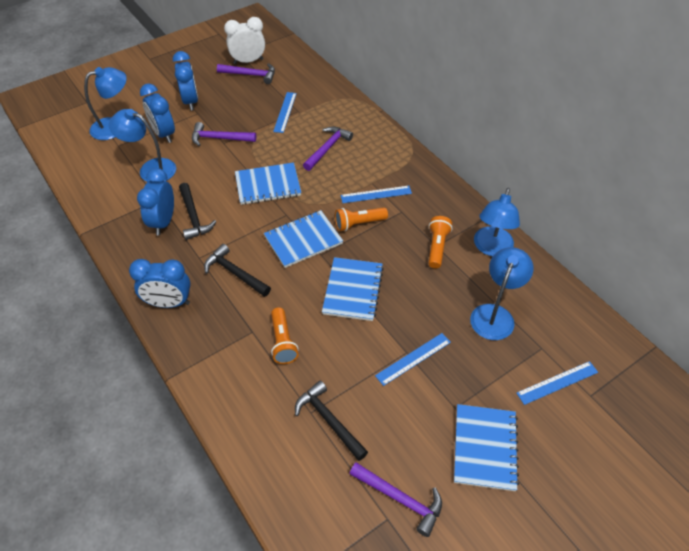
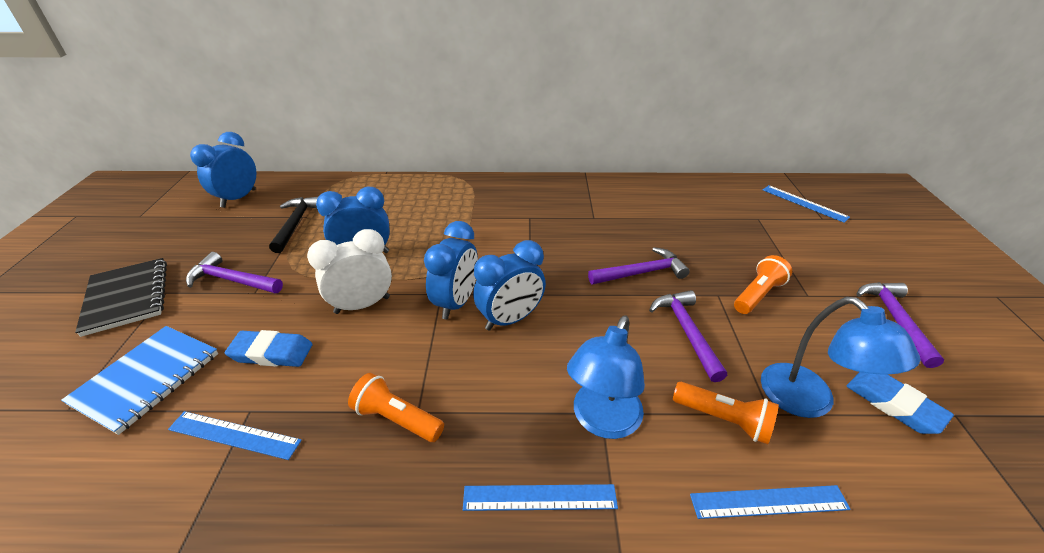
black hammer: [179,183,216,240] [204,244,271,297] [295,380,368,461] = 3 -> [269,197,318,253] = 1
black notebook: none = 0 -> [75,258,167,337] = 1
blue eraser: none = 0 -> [225,330,313,367] [847,372,954,434] = 2
blue lamp: [84,67,127,140] [109,109,176,182] [470,247,533,340] [474,188,520,256] = 4 -> [567,315,645,439] [761,297,920,418] = 2
blue notebook: [235,163,301,205] [264,210,343,268] [322,257,384,321] [454,404,519,491] = 4 -> [61,326,218,435] = 1

